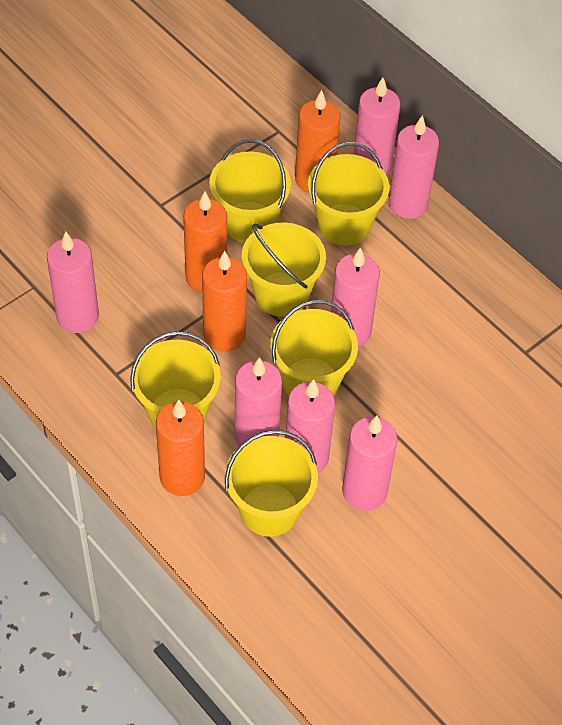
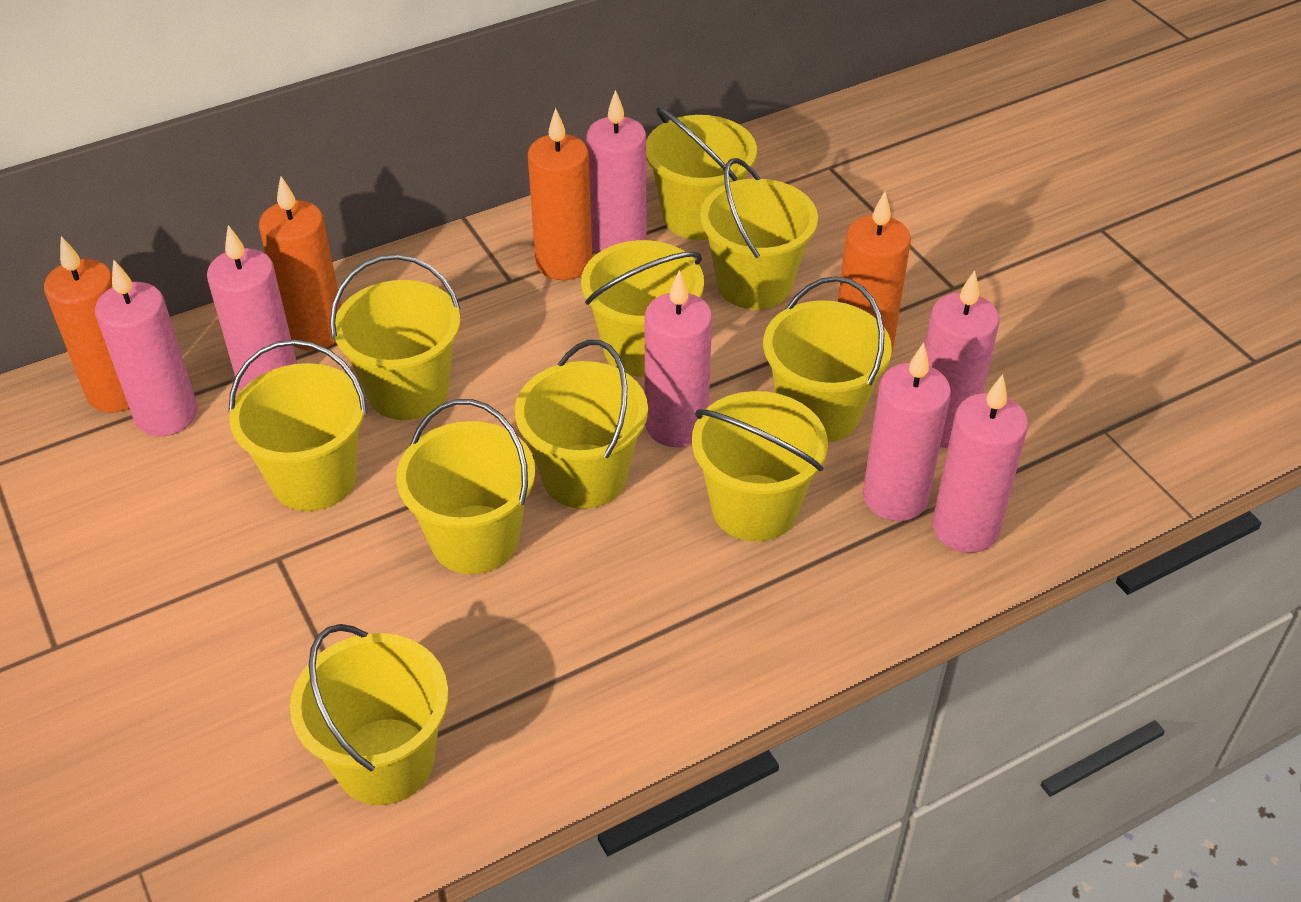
yellow bucket: [130,331,221,429] [209,139,291,243] [225,430,318,537] [242,223,326,317] [270,300,358,396] [308,142,389,246] = 6 -> [229,339,367,511] [290,624,448,805] [330,254,460,420] [396,399,535,574] [515,340,648,509] [581,240,704,377] [646,107,757,240] [692,391,828,541] [700,158,818,309] [763,276,892,442] = 10

